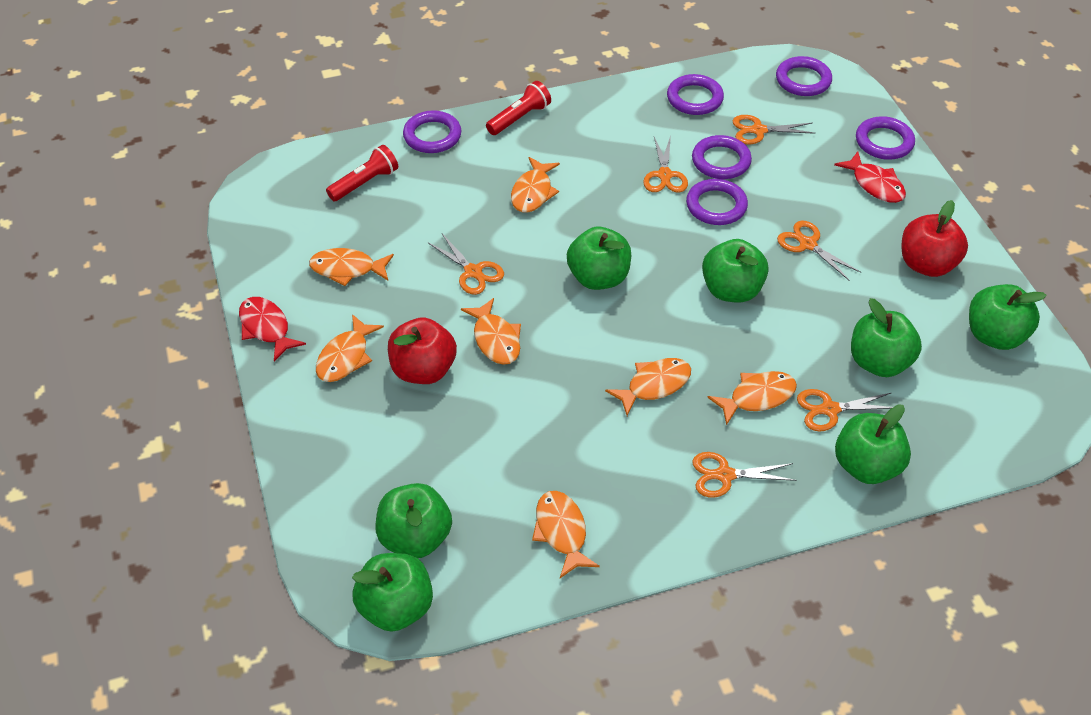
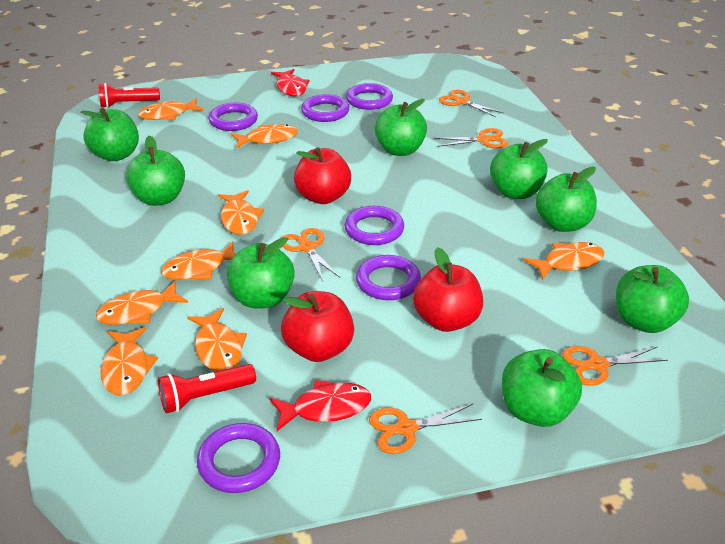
green apple: [352,553,433,632] [375,483,452,558] [567,227,631,290] [702,239,769,302] [835,405,911,484] [851,298,922,377] [969,284,1047,350] = 7 -> [80,108,139,161] [126,135,185,206] [227,237,295,309] [375,99,427,156] [490,139,548,199] [502,349,582,427] [535,167,597,232] [616,265,689,333] = 8
orange fish: [309,248,394,286] [316,314,384,382] [461,298,521,365] [511,157,560,213] [532,491,600,578] [605,358,691,416] [707,371,797,426] = 7 -> [96,281,188,325] [101,327,158,396] [138,98,204,120] [161,241,236,280] [187,308,247,372] [218,190,264,235] [231,124,298,148] [524,242,604,280] = 8
orange scissors: [428,234,504,295] [643,135,688,192] [692,452,797,498] [733,115,816,144] [777,221,861,280] [797,389,893,432] = 6 -> [282,228,340,281] [369,404,482,454] [435,128,508,148] [439,90,504,117] [562,346,668,386] = 5
red apple: [388,317,457,384] [902,200,968,277] = 2 -> [281,291,354,362] [294,147,351,204] [413,247,483,332] = 3

